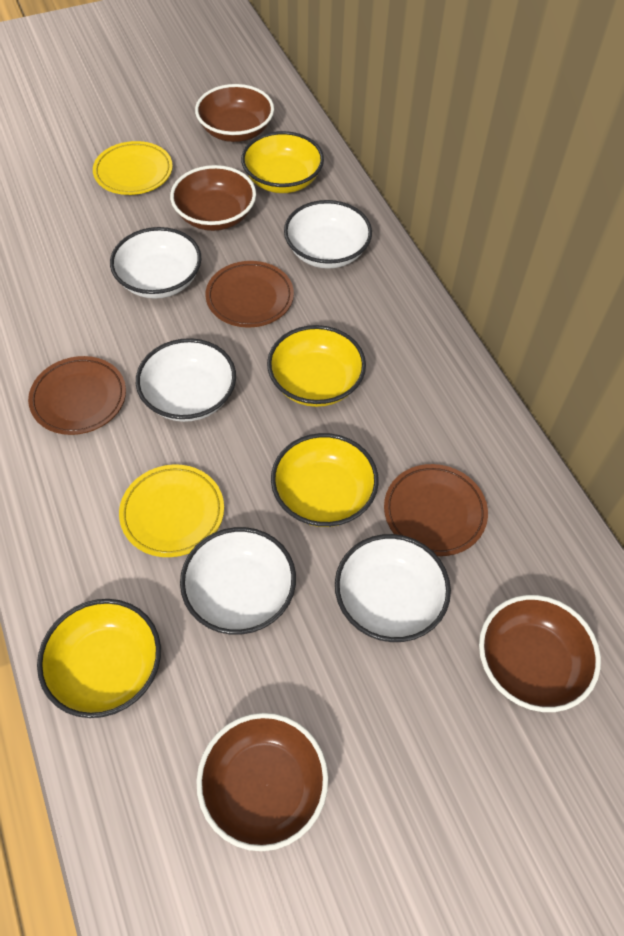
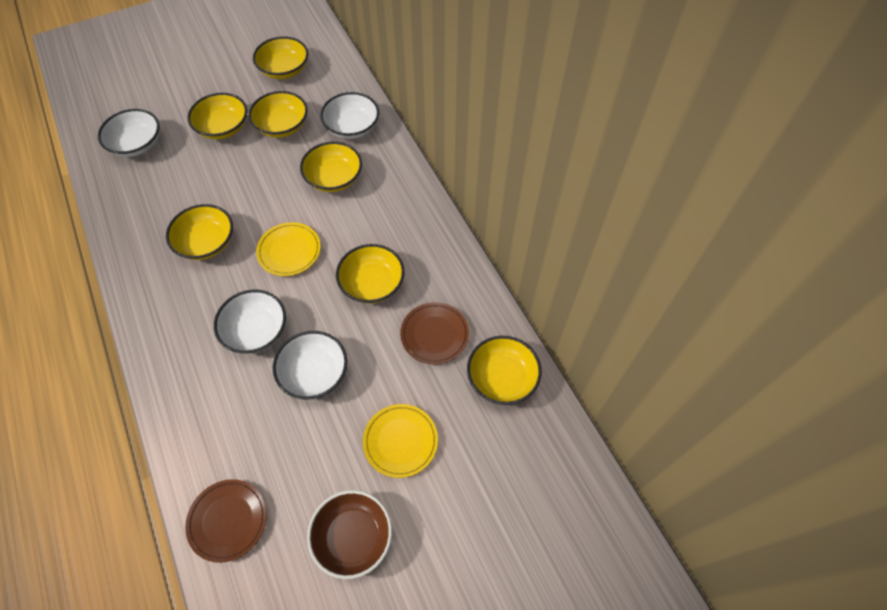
brown bowl: [170,165,256,231] [195,84,274,142] [196,713,328,851] [479,595,601,712] = 4 -> [307,490,392,579] = 1
brown plate: [28,356,126,435] [206,261,294,327] [384,464,488,556] = 3 -> [185,479,267,563] [400,302,469,364] = 2
white bowl: [110,227,202,299] [136,338,236,422] [180,527,296,635] [284,200,372,269] [335,534,451,642] = 5 -> [98,109,160,157] [214,289,286,354] [273,331,347,399] [320,92,379,139] = 4
yellow bowl: [37,599,161,718] [241,131,324,193] [267,325,366,407] [271,433,379,527] = 4 -> [166,204,233,260] [187,93,247,139] [248,91,308,138] [253,36,308,79] [300,142,362,192] [336,244,405,304] [467,336,542,405] = 7

